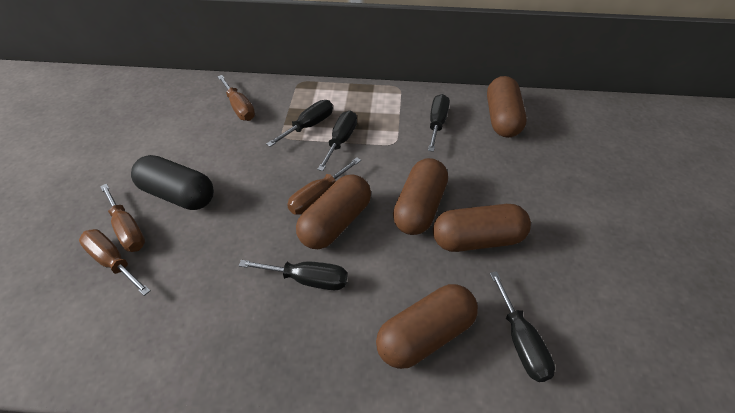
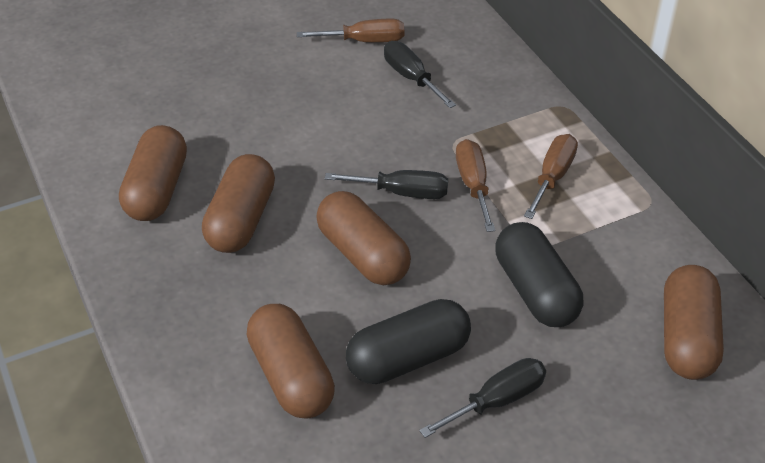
black capsule: [131,155,214,210] = 1 -> [346,299,471,384] [495,222,583,327] = 2
black screwdriver: [239,260,348,290] [266,100,333,147] [317,111,357,171] [428,94,450,152] [490,271,555,382] = 5 -> [325,170,448,199] [384,41,456,108] [419,358,546,438] = 3
brown screwdriver: [79,229,151,296] [100,184,145,252] [217,75,255,121] [287,157,361,215] = 4 -> [297,19,404,42] [456,139,495,232] [524,134,578,219] = 3

